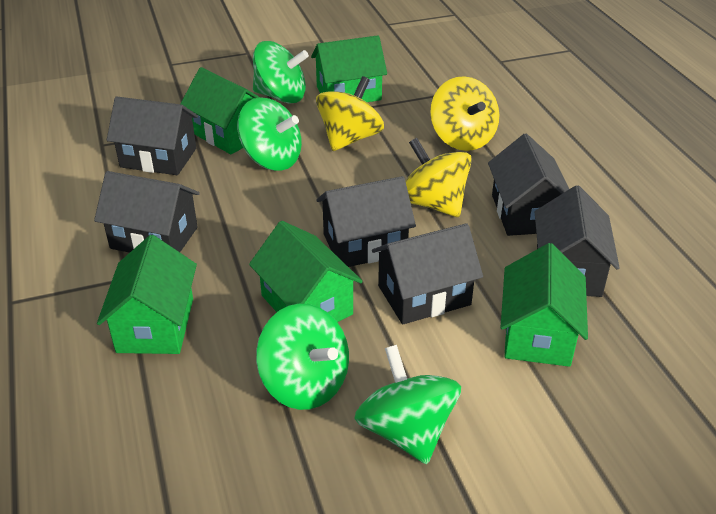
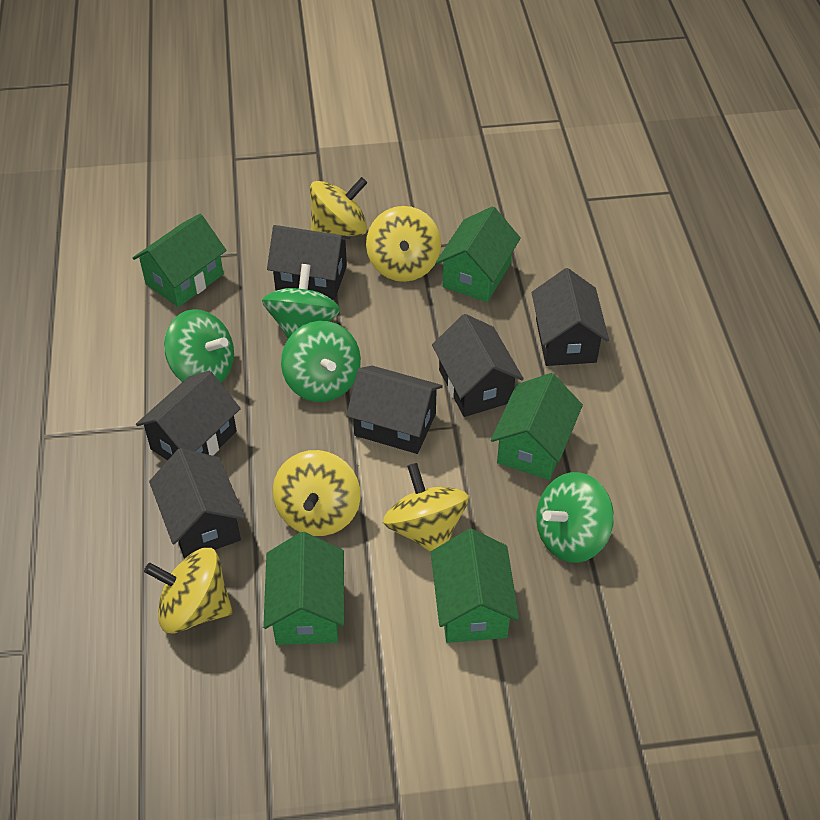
yellow spinning top: [316,76,384,151] [405,138,472,217] [430,76,499,151] = 3 -> [144,548,233,634] [273,450,361,536] [310,177,367,236] [366,206,441,282] [383,463,469,552] = 5

